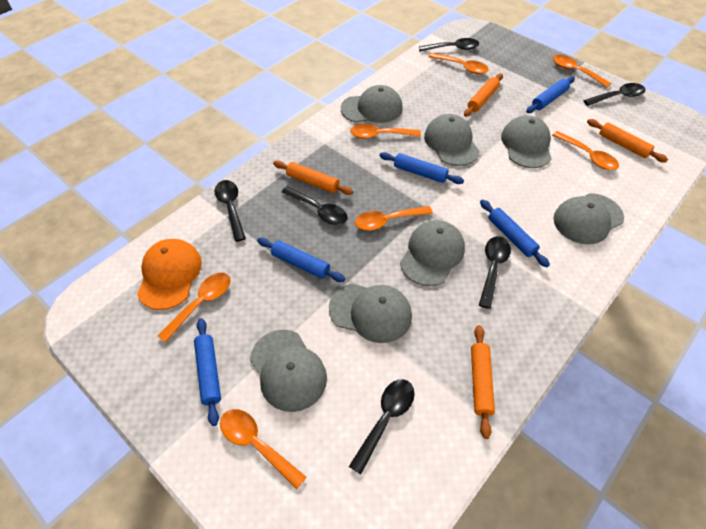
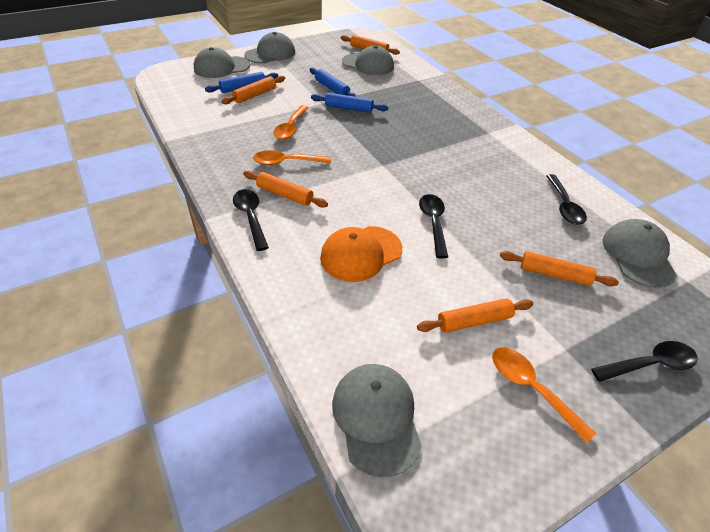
black spoon: [215,180,246,242] [282,186,348,225] [349,379,415,474] [419,38,479,52] [479,236,511,309] [583,83,645,106] = 6 -> [233,189,269,251] [419,194,448,258] [546,174,587,225] [591,341,698,382] = 4
blue rolling pin: [194,318,221,426] [257,238,345,282] [380,152,464,184] [480,199,550,267] [526,76,575,113] = 5 -> [205,72,278,93] [309,68,356,97] [311,93,388,113] = 3
grey cap: [250,330,327,412] [329,283,412,343] [341,85,403,123] [400,220,465,286] [424,114,480,166] [501,115,552,168] [553,193,624,245] = 7 -> [194,47,250,78] [245,32,295,64] [332,364,422,478] [342,46,394,75] [602,219,677,288] = 5
orange rolling pin: [273,160,353,195] [464,73,503,117] [471,325,495,439] [587,119,668,163] = 4 -> [222,75,285,104] [243,171,328,208] [341,35,400,55] [417,298,533,333] [500,251,619,287] = 5
orange spoon: [158,273,231,343] [220,409,307,489] [350,124,421,139] [355,206,433,231] [429,53,489,74] [552,131,619,170] [553,55,611,88] = 7 -> [253,150,331,165] [273,105,308,140] [492,347,596,443] = 3

